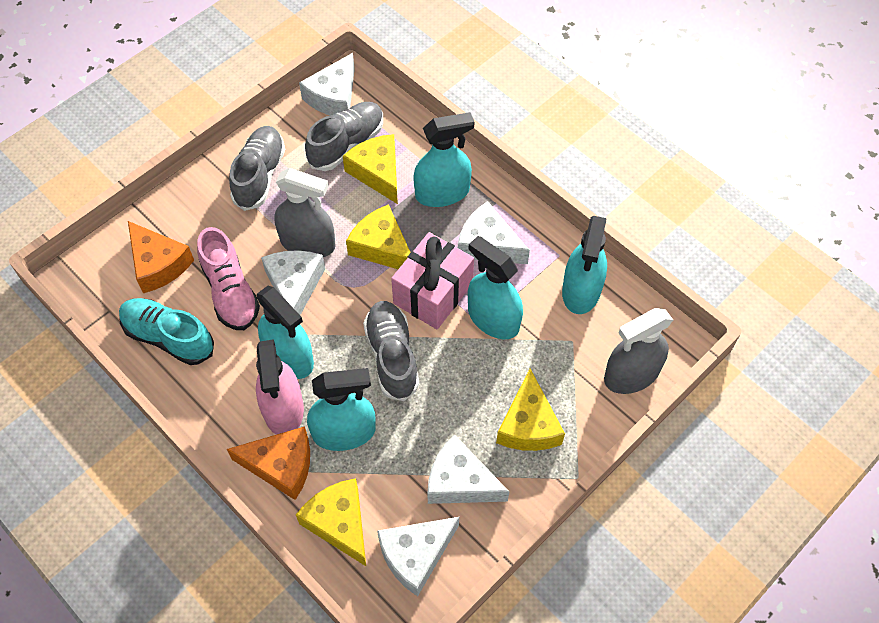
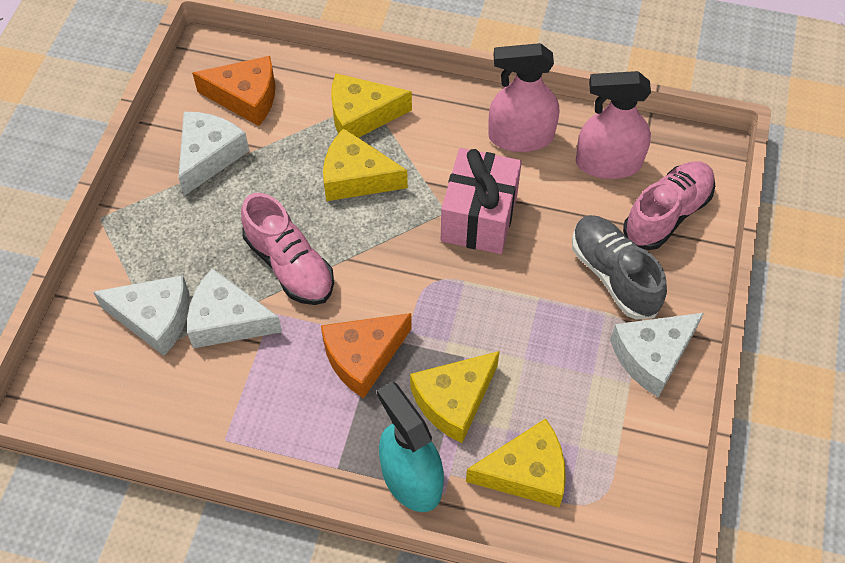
grey shoe: [229,126,285,211] [305,102,383,171] [363,301,419,401] = 3 -> [572,215,667,319] = 1
grey spray bottle: [274,168,336,257] [604,308,673,394] = 2 -> none = 0
pink shoe: [197,227,260,330] = 1 -> [241,193,334,305] [623,161,715,250] = 2
pink spray bottle: [256,339,304,435] = 1 -> [488,43,559,152] [576,71,651,179] = 2
turquoise shoe: [119,298,214,365] = 1 -> none = 0
turquoise spray bottle: [257,286,314,379] [307,368,376,451] [413,112,474,207] [468,236,523,339] [562,216,607,314] = 5 -> [377,381,444,512] = 1
white cheese: [261,250,325,315] [299,53,355,115] [377,517,459,596] [427,435,509,504] [458,201,530,264] = 5 -> [93,275,189,356] [178,112,249,196] [187,268,282,348] [610,313,704,397] = 4

